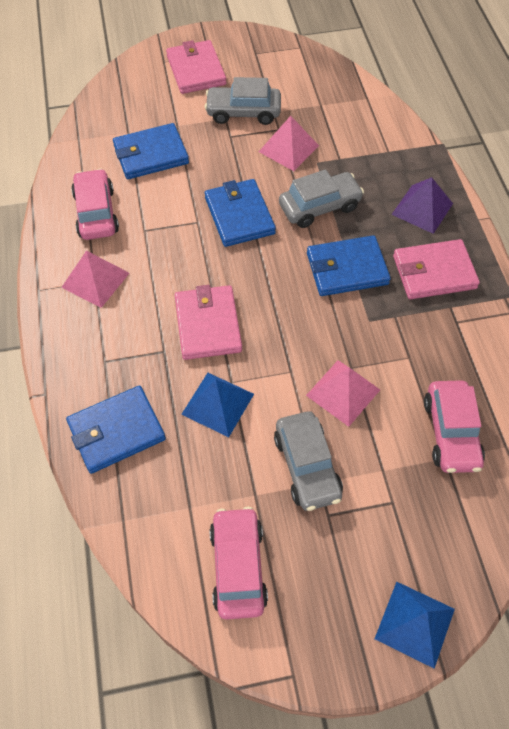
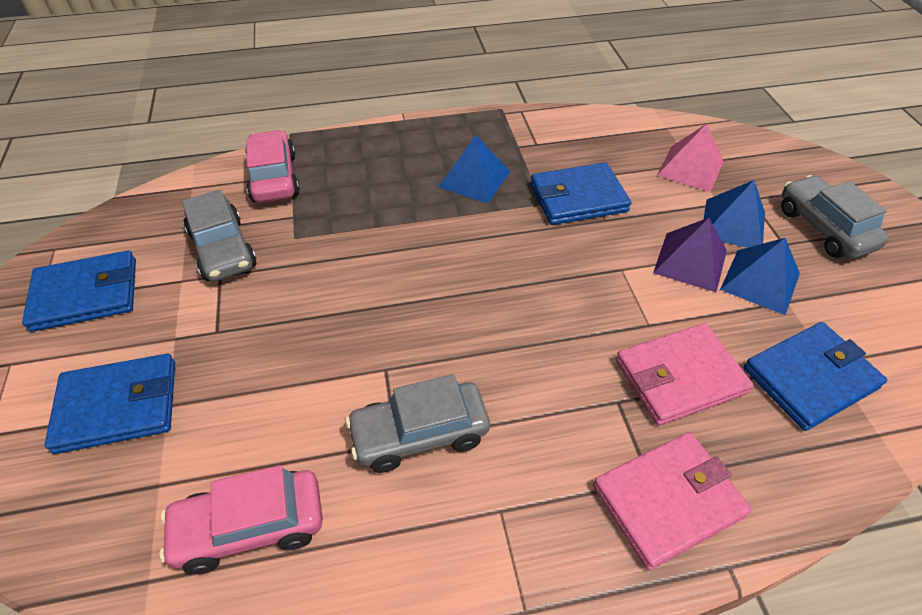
blue pyramid: [181,373,254,437] [375,582,455,669] = 2 -> [439,135,510,204] [703,180,765,248] [720,238,800,315] = 3
pink car: [71,169,119,240] [209,507,268,620] [424,380,485,473] = 3 -> [159,465,323,574] [245,130,300,203] = 2
pink pyramid: [61,251,129,308] [259,116,319,171] [306,360,380,427] = 3 -> [657,124,723,192] = 1
pink wallet: [166,40,227,94] [175,285,242,360] [393,239,480,299] = 3 -> [593,432,752,570] [616,323,754,426] = 2

